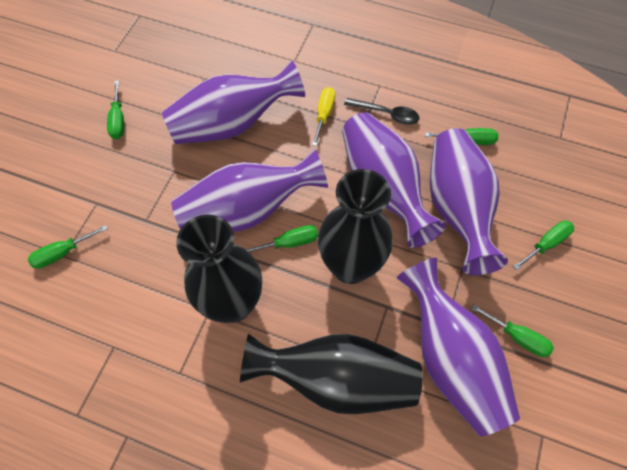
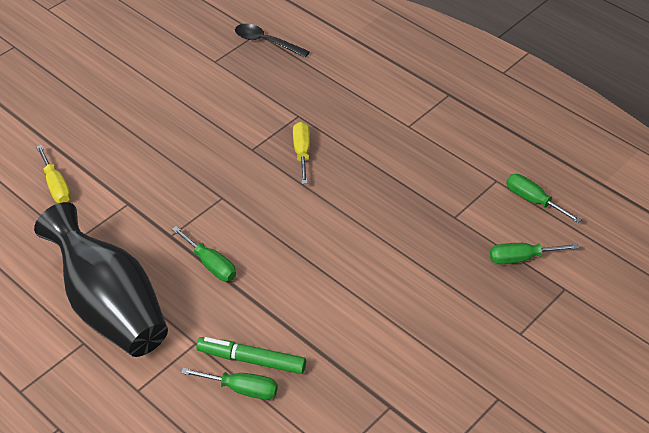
black vase: [176,215,262,323] [240,334,423,414] [318,169,393,284] = 3 -> [34,202,168,357] = 1
green marker: none = 0 -> [196,337,306,374] = 1
green screwdriver: [28,225,107,269] [107,81,124,139] [246,225,318,252] [425,128,498,145] [471,304,554,357] [513,220,574,270] = 6 -> [172,226,236,281] [181,368,278,400] [490,243,579,264] [506,174,582,223] = 4
purple vase: [162,60,305,144] [171,149,328,232] [342,112,446,248] [396,258,520,437] [430,128,508,275] = 5 -> none = 0
yellow screwdriver: [312,87,335,146] = 1 -> [36,145,71,203] [293,122,310,184] = 2

